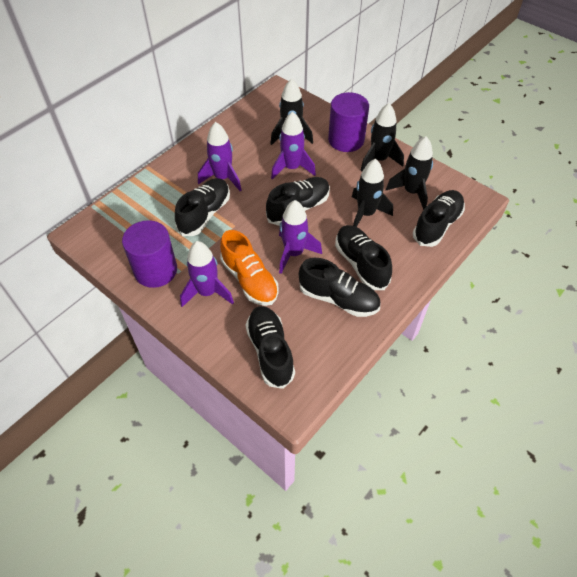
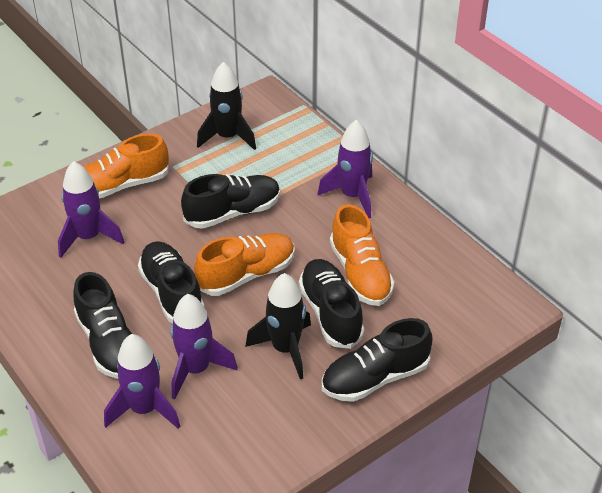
black rocket: [270,79,313,145] [352,159,393,227] [360,103,404,172] [386,136,433,210] = 4 -> [197,62,256,150] [245,273,311,379] = 2
black shoe: [175,178,230,236] [246,306,295,389] [266,177,330,226] [299,258,380,317] [335,225,392,290] [413,190,465,247] = 6 -> [73,272,132,379] [138,241,205,323] [181,174,280,229] [299,259,364,349] [322,318,433,402] = 5
orange shoe: [220,230,279,306] = 1 -> [84,134,169,199] [194,233,295,296] [330,204,394,306] = 3
purple cylinder: [122,220,177,288] [328,92,369,152] = 2 -> none = 0

